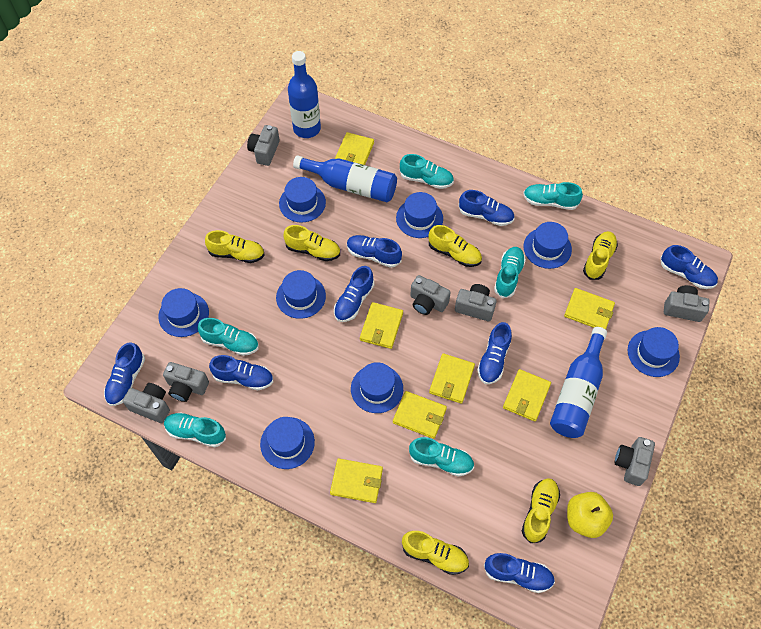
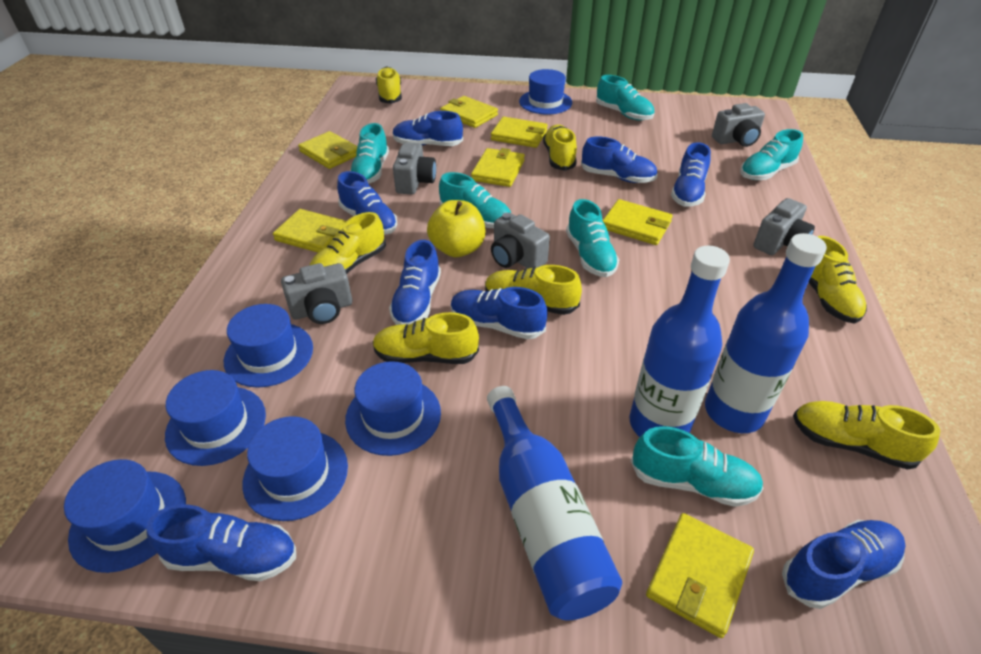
blue hat: [158,288,209,337] [260,417,315,469] [276,270,326,319] [279,177,326,223] [351,362,403,413] [396,192,443,238] [523,222,572,269] [628,327,680,377] = 8 -> [64,459,186,573] [165,370,266,466] [224,304,313,388] [243,416,348,521] [345,361,441,456] [519,69,572,115] = 6
grey camera: [123,383,170,423] [163,362,209,402] [247,125,280,166] [410,275,451,315] [455,284,497,321] [615,437,655,486] [664,285,710,322] = 7 -> [281,263,352,324] [393,143,436,194] [491,213,550,269] [712,103,765,147] [753,198,815,255] = 5
yellow shoe: [205,230,265,263] [283,225,340,261] [402,531,469,575] [428,225,482,267] [522,478,560,543] [583,231,618,280] = 6 -> [309,212,386,274] [373,312,479,364] [376,66,402,104] [485,265,582,315] [543,124,577,171] [793,401,940,470] [808,236,867,324] = 7

